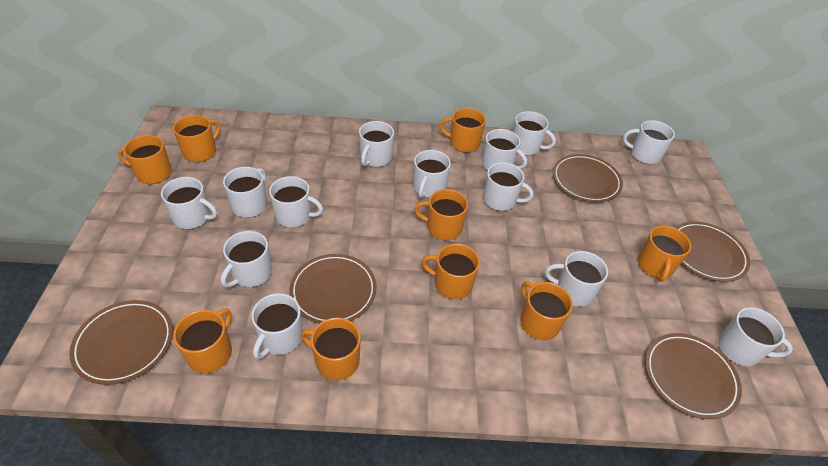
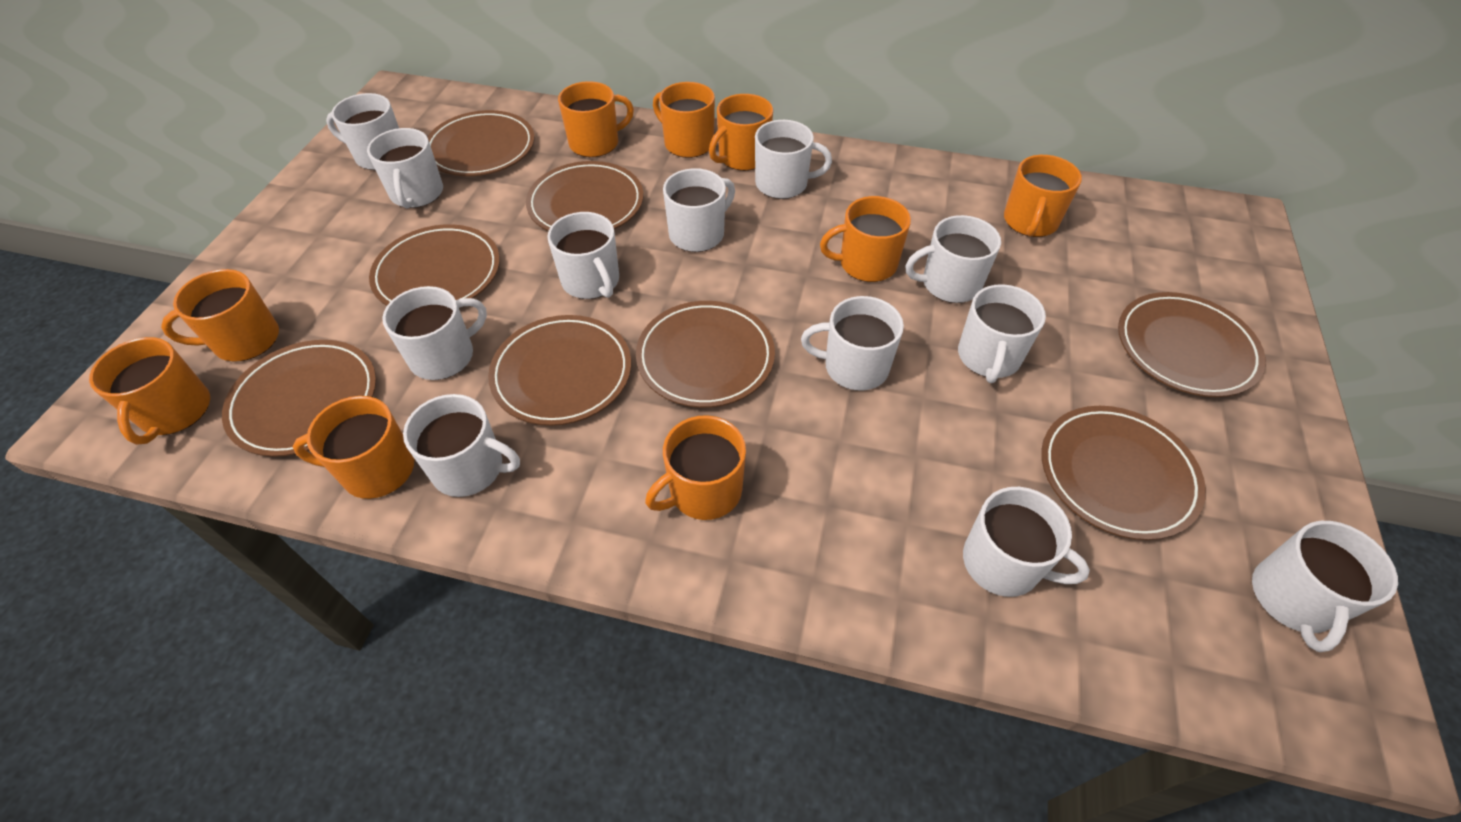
brown plate: [69,300,173,385] [290,254,377,324] [553,154,623,202] [645,333,742,419] [675,221,750,282] = 5 -> [222,340,376,457] [369,224,500,306] [427,110,535,176] [488,315,631,426] [526,161,644,231] [636,301,775,408] [1041,406,1206,540] [1118,292,1266,397] = 8
white mug: [161,177,217,229] [221,231,272,287] [223,167,267,218] [251,293,303,359] [269,176,323,228] [359,121,394,167] [413,150,451,198] [482,129,527,171] [483,162,533,211] [513,111,556,156] [545,251,608,306] [623,120,675,164] [718,307,793,366] = 13 -> [326,93,399,170] [367,128,443,208] [382,286,487,380] [403,394,520,497] [547,212,619,299] [663,168,735,252] [755,120,832,199] [801,296,904,390] [905,215,1001,303] [958,284,1046,383] [963,487,1090,597] [1252,521,1398,652] = 12

